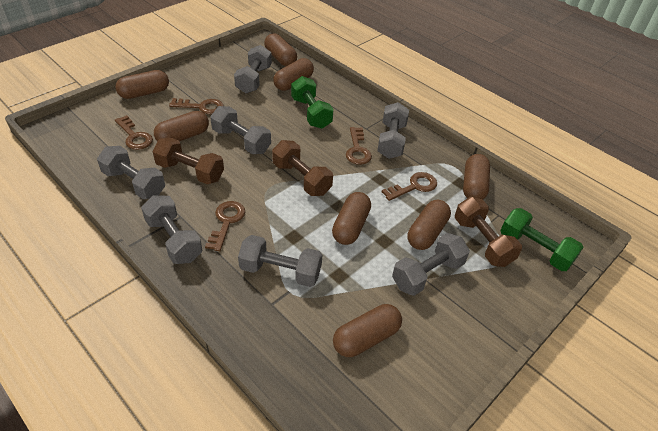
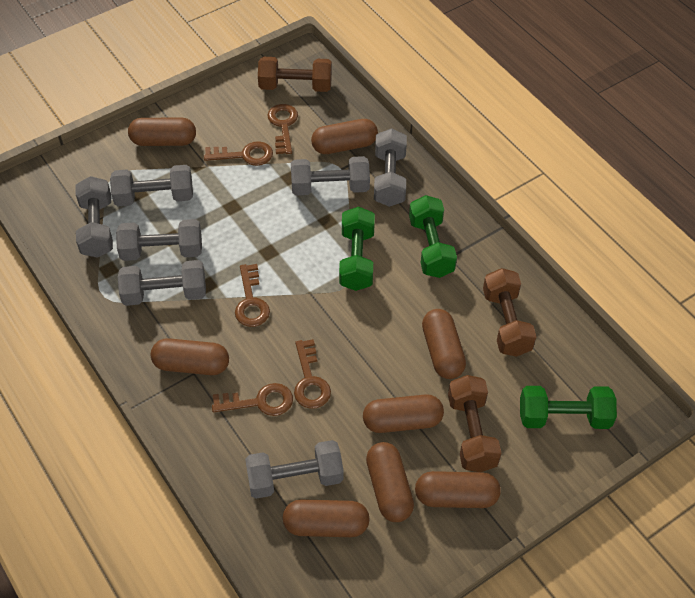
green dumbbell: [291,76,334,129] [500,208,584,271] = 2 -> [339,207,375,291] [409,195,457,278] [520,386,617,429] = 3

